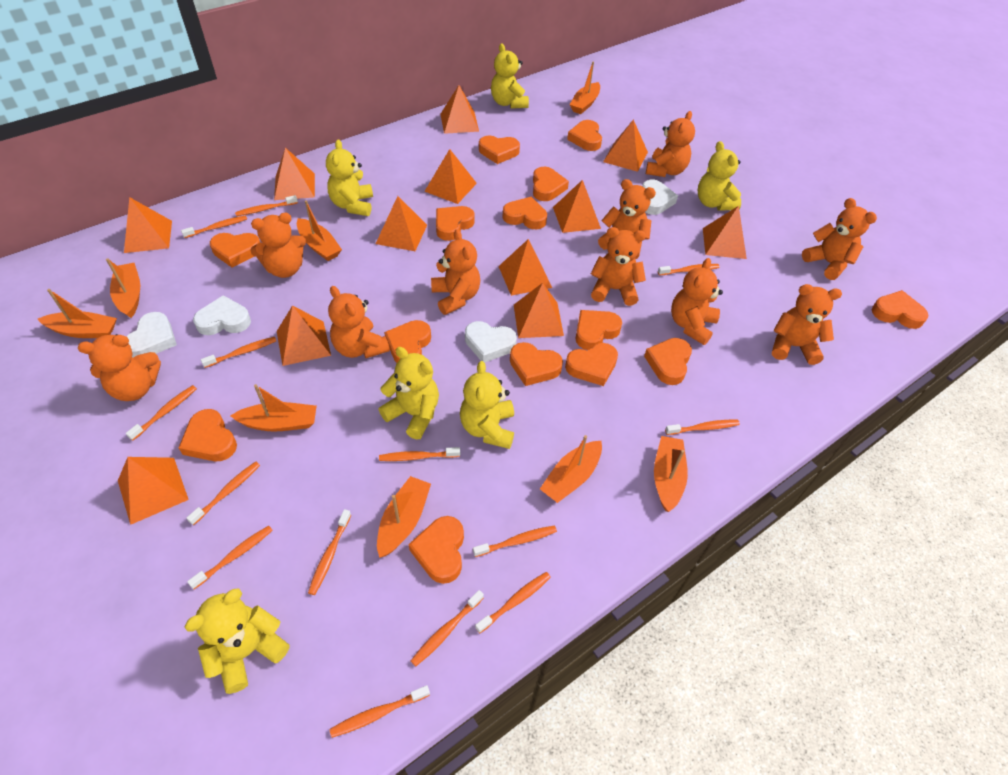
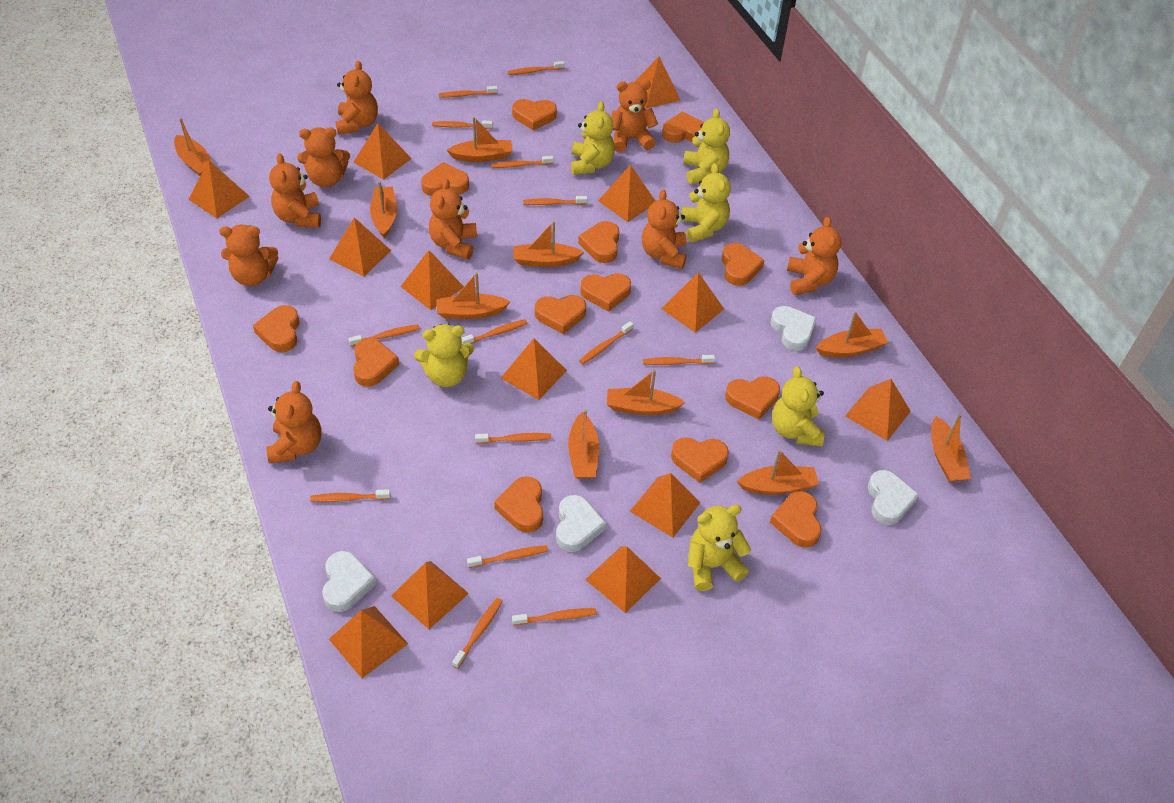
orange boat: [38,289,117,338] [106,258,140,318] [231,384,317,432] [297,200,342,261] [377,476,431,558] [540,435,602,503] [569,62,600,114] [654,436,688,512] = 8 -> [174,118,213,176] [370,181,397,238] [436,272,510,319] [447,117,513,162] [513,221,584,267] [568,410,599,479] [607,370,685,415] [737,450,819,495] [816,312,889,357] [931,414,971,482] = 10
orange heart: [179,409,237,461] [210,233,260,268] [384,320,431,363] [409,516,464,584] [436,206,475,241] [479,136,520,164] [503,197,547,229] [510,342,563,386] [533,167,569,201] [565,343,618,386] [567,120,602,151] [576,310,622,350] [644,338,692,385] [872,290,929,329] = 14 -> [253,305,300,352] [353,338,399,387] [421,162,469,196] [494,476,543,533] [512,99,557,130] [535,295,586,334] [578,221,619,263] [580,273,631,311] [662,112,704,143] [671,437,729,483] [722,243,764,286] [725,377,780,419] [770,491,822,548] = 13
orange pyramid: [118,457,189,525] [124,197,172,253] [274,148,315,200] [277,305,331,366] [376,196,427,251] [424,149,477,204] [441,85,479,134] [498,239,552,296] [514,283,564,338] [553,180,601,233] [603,119,648,172] [703,206,747,259] = 12 -> [188,161,250,218] [329,217,391,276] [329,606,408,678] [353,123,412,180] [391,561,469,629] [401,250,464,310] [501,338,567,400] [585,546,661,613] [598,165,655,222] [630,473,701,538] [635,56,681,108] [661,272,724,333] [845,379,911,441] = 13
orange teddy bear: [78,334,161,401] [250,213,306,278] [328,286,390,358] [431,229,480,315] [591,227,646,306] [598,179,656,259] [646,111,695,177] [671,258,723,345] [772,284,842,365] [802,198,877,280] = 10 -> [219,224,278,286] [266,381,322,463] [269,154,321,228] [297,127,350,187] [335,61,378,134] [429,179,477,260] [611,80,658,152] [642,190,687,269] [787,217,841,295] = 9

